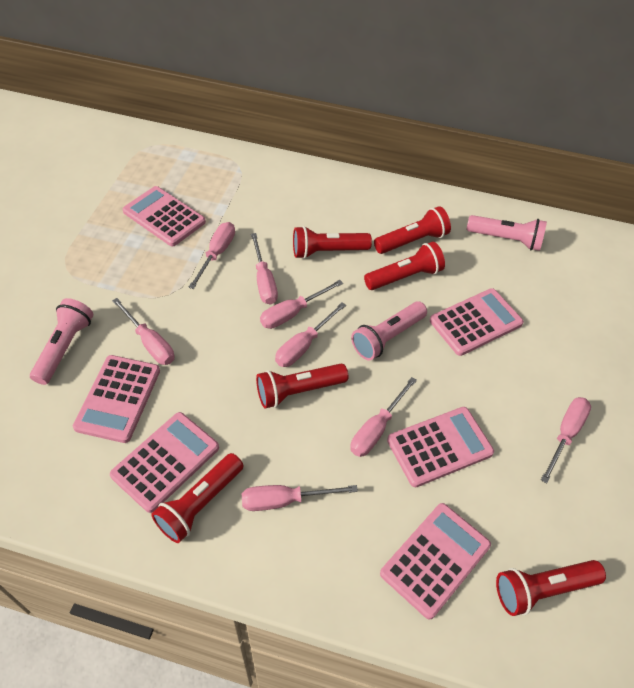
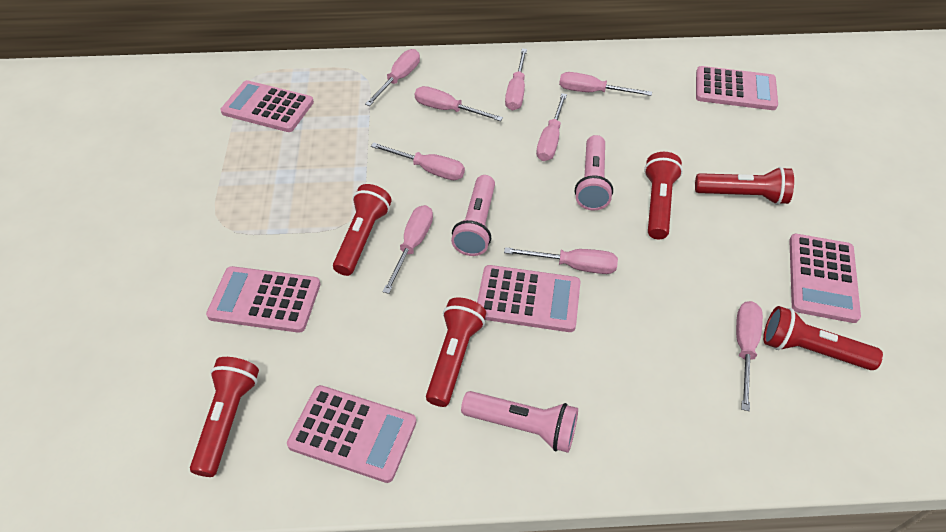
pink screwdriver: [112,298,174,365] [188,222,235,289] [242,485,358,511] [251,233,278,304] [260,280,343,329] [275,302,346,367] [350,377,417,457] [541,397,591,483] = 8 -> [365,49,420,106] [371,142,465,180] [382,205,433,294] [415,86,503,121] [504,247,618,274] [505,49,527,111] [536,93,567,161] [559,72,652,96] [736,301,763,411] = 9

